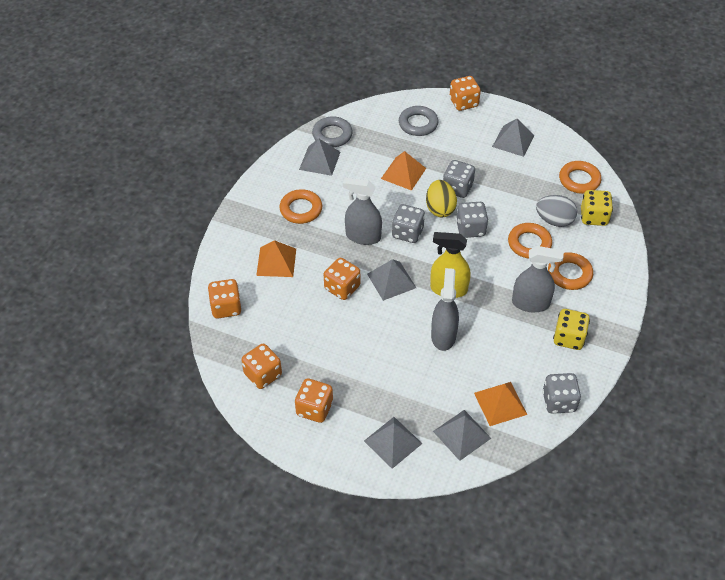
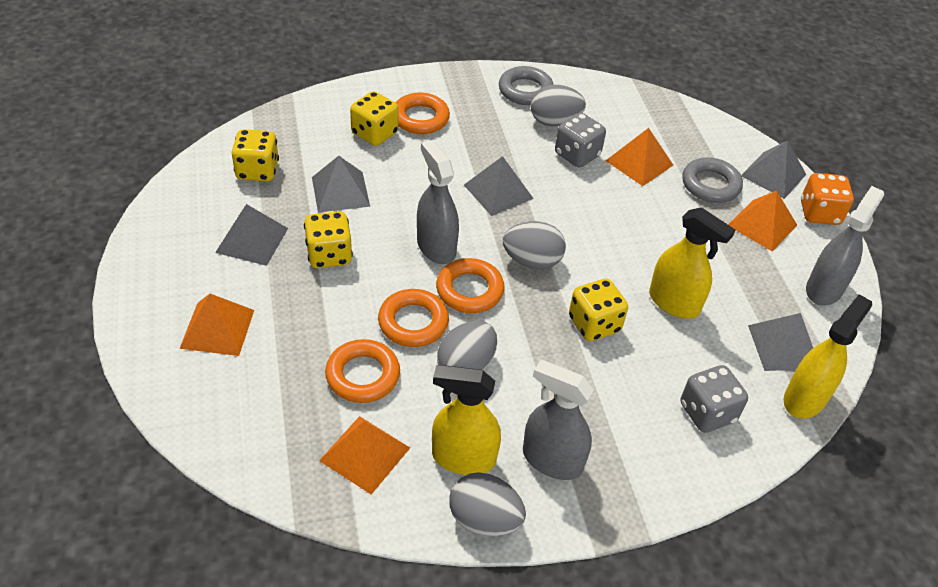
grey dice: [392,204,425,243] [443,160,475,198] [456,202,489,238] [542,373,581,414] = 4 -> [555,113,606,168] [681,365,748,433] = 2
grey egg: [536,195,577,227] = 1 -> [437,321,497,371] [449,472,526,536] [503,221,566,269] [531,85,586,126] = 4
orange dice: [208,279,242,318] [241,344,282,389] [295,379,333,423] [324,258,360,300] [450,76,481,111] = 5 -> [801,173,854,225] = 1
orange pyramid: [256,240,296,277] [381,151,426,191] [474,382,528,426] = 3 -> [179,294,254,356] [319,416,410,494] [606,128,673,186] [728,191,797,251] = 4
yellow dice: [553,309,590,350] [581,190,613,226] = 2 -> [232,129,279,181] [304,211,353,268] [350,91,399,146] [569,278,628,341] = 4
yellow egg: [426,180,457,217] = 1 -> none = 0
yellow spray bottle: [430,232,471,298] = 1 -> [432,365,501,475] [649,207,735,319] [784,294,872,419] = 3

